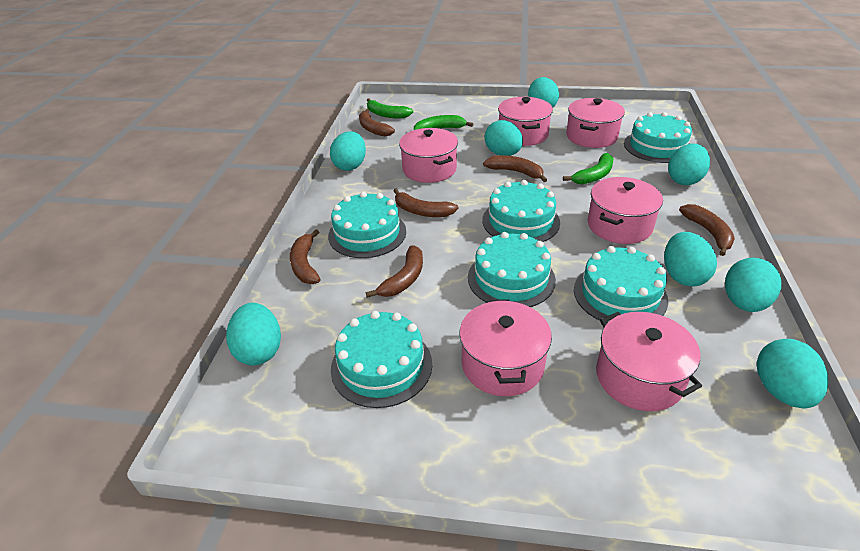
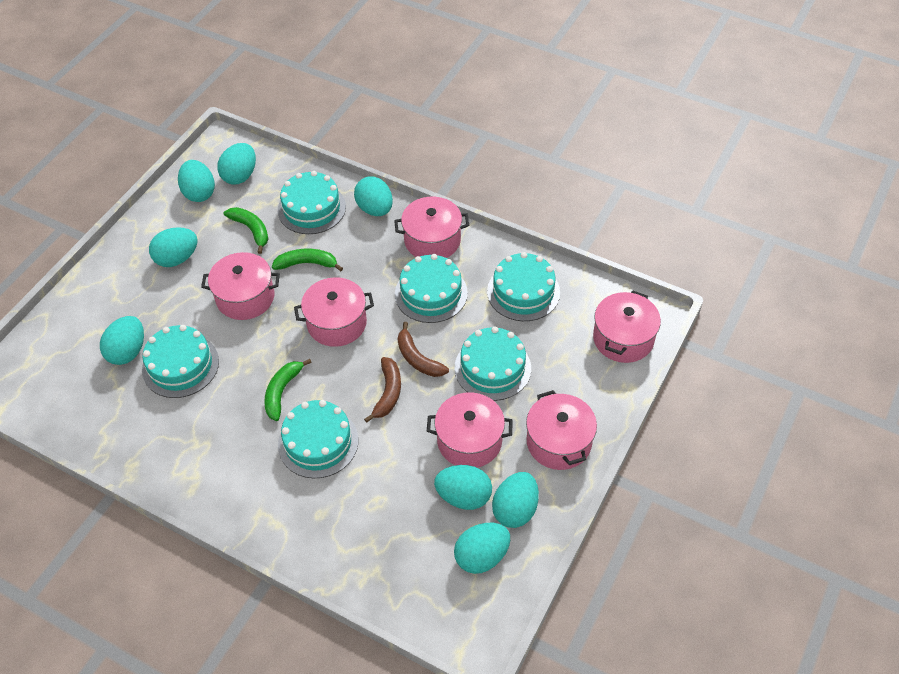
brown banana: [290,229,320,284] [359,109,395,136] [366,245,423,298] [393,188,459,217] [483,155,547,182] [679,204,735,256] = 6 -> [364,357,401,423] [398,322,449,377] = 2

